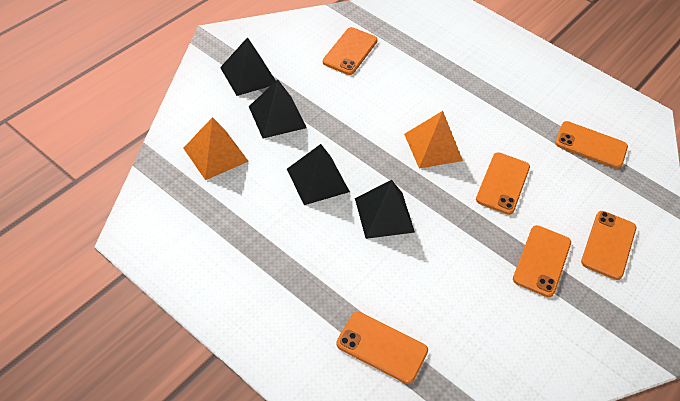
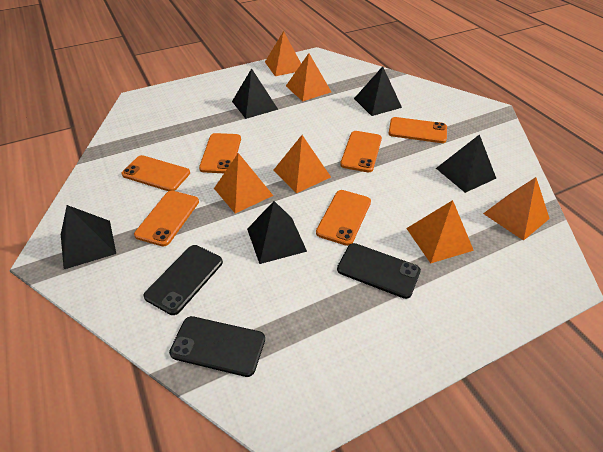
black phone: none = 0 -> [143,245,223,315] [169,316,265,377] [337,243,421,299] = 3
black pyramid: [220,37,276,96] [249,79,307,138] [287,144,350,205] [355,180,415,239] = 4 -> [61,205,116,269] [232,68,278,119] [247,201,307,264] [354,66,402,116] [436,134,496,193] = 5
orange pyramid: [183,117,249,180] [404,111,463,168] = 2 -> [214,153,273,213] [265,31,301,76] [274,135,331,193] [286,53,331,101] [406,200,474,263] [483,177,550,241] = 6

